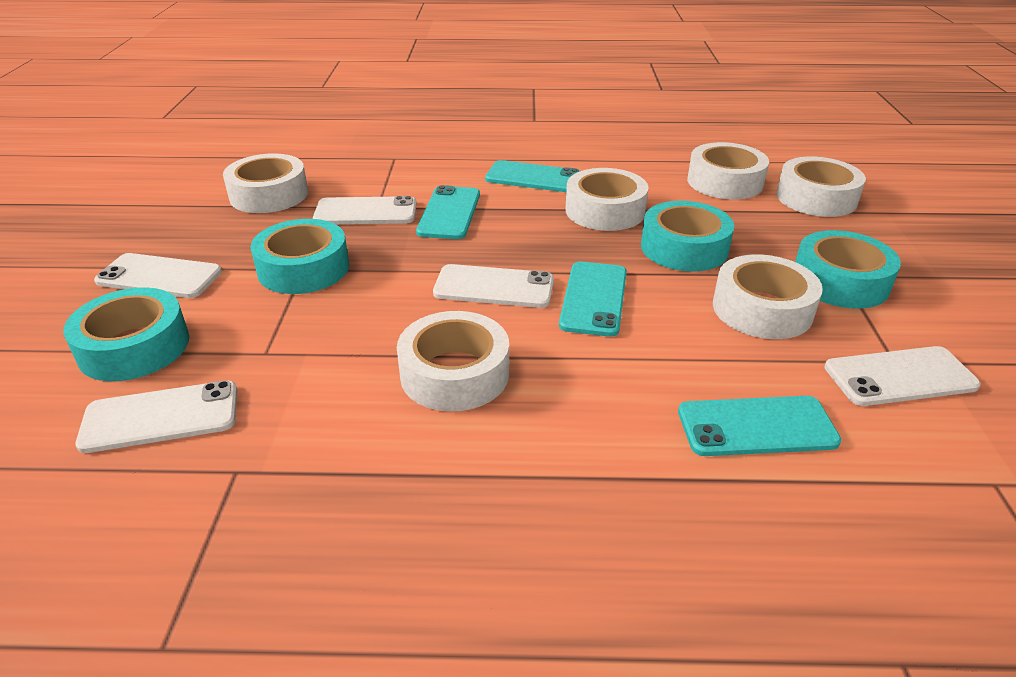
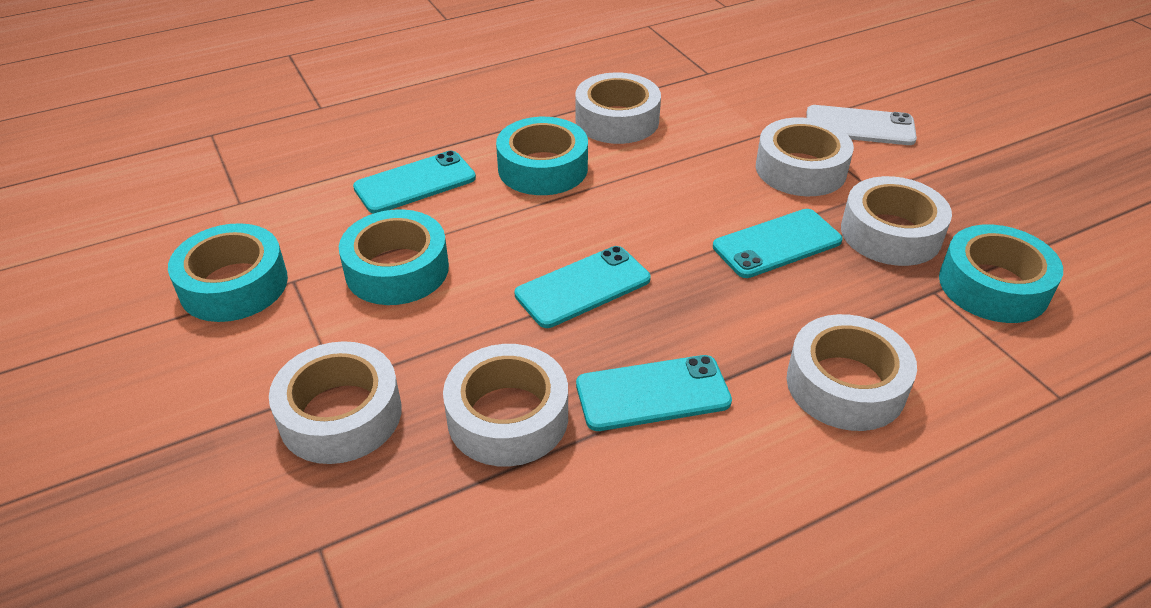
white phone: [75,380,238,453] [94,253,222,298] [313,196,417,224] [433,264,554,308] [825,346,981,406] = 5 -> [806,105,917,145] = 1

